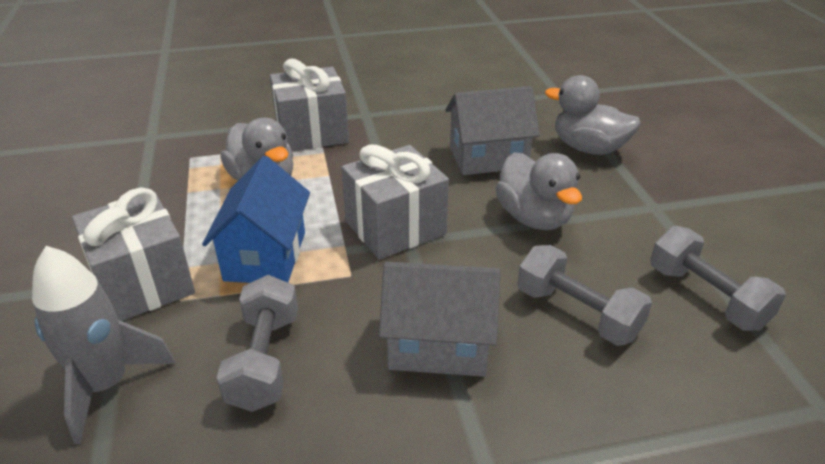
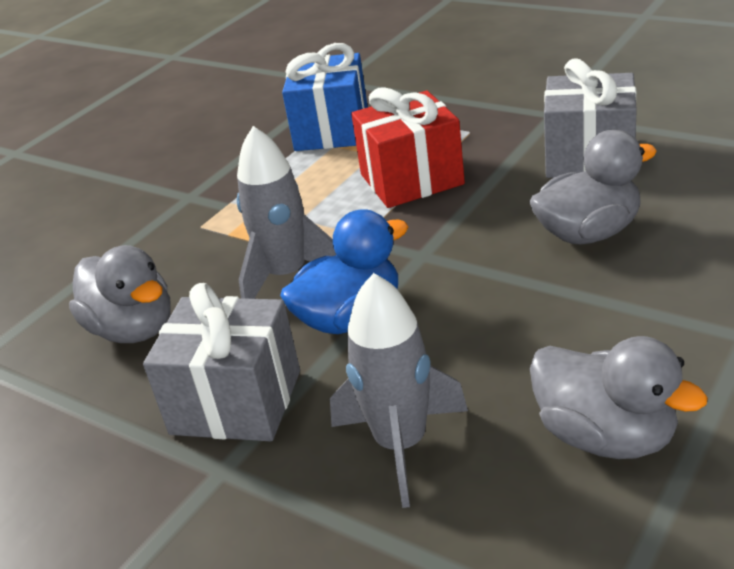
blue duck: none = 0 -> [280,209,408,334] = 1
blue gift: none = 0 -> [282,43,368,151] = 1
blue house: [202,156,310,283] = 1 -> none = 0
grey dumbbell: [216,275,298,412] [517,245,652,346] [650,226,786,331] = 3 -> none = 0
grey gift: [72,187,195,321] [270,59,349,151] [341,144,449,260] = 3 -> [143,283,300,441] [544,58,637,178] = 2
grey house: [379,262,500,377] [446,86,540,175] = 2 -> none = 0
grey rocket: [32,246,176,444] = 1 -> [237,126,336,299] [330,273,468,508] = 2
red gift: none = 0 -> [351,87,465,208] = 1

